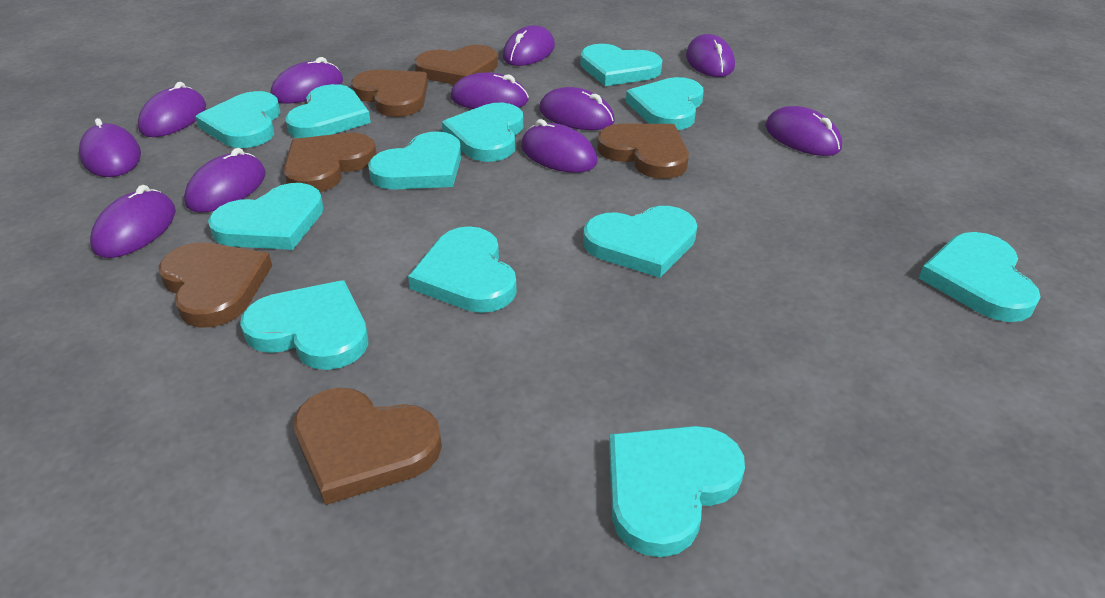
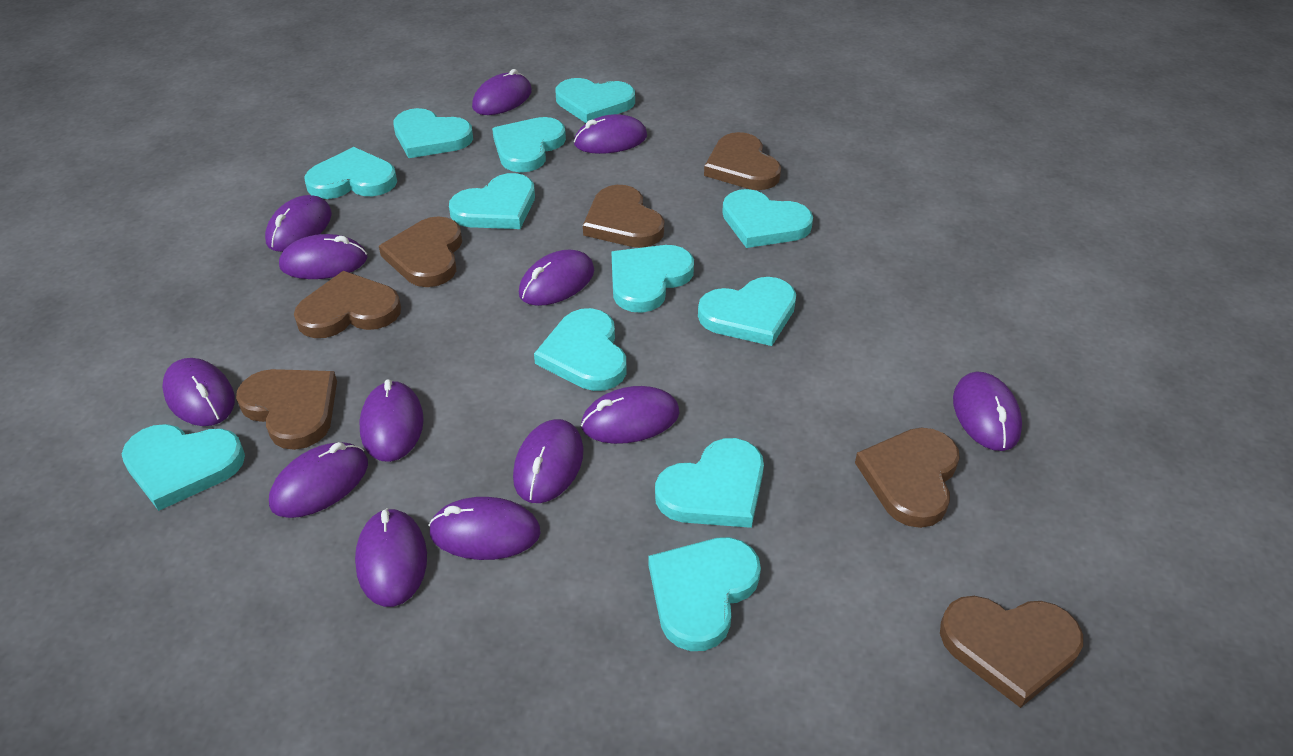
brown heart: [159,242,272,328] [283,133,377,192] [294,388,442,505] [351,70,428,117] [415,45,498,85] [597,124,689,179] = 6 -> [236,369,337,450] [294,271,401,338] [379,216,462,287] [583,185,664,248] [704,132,781,190] [855,428,960,528] [940,596,1083,708] = 7
purple mouse: [79,118,141,177] [90,185,176,258] [138,82,206,137] [184,148,266,213] [270,57,343,104] [450,72,529,109] [503,25,555,66] [521,119,598,173] [539,87,615,130] [686,34,735,77] [765,106,842,156] = 11 -> [162,358,235,426] [265,195,332,252] [269,442,368,518] [279,234,368,279] [355,508,427,607] [359,379,424,462] [428,497,541,560] [472,69,532,115] [513,419,584,503] [519,250,594,306] [574,114,647,154] [581,386,680,444] [953,372,1022,451] = 13

